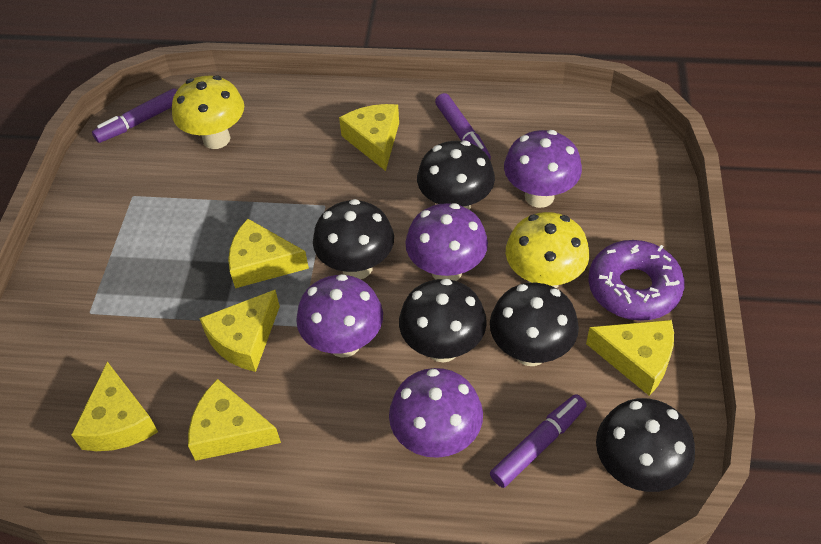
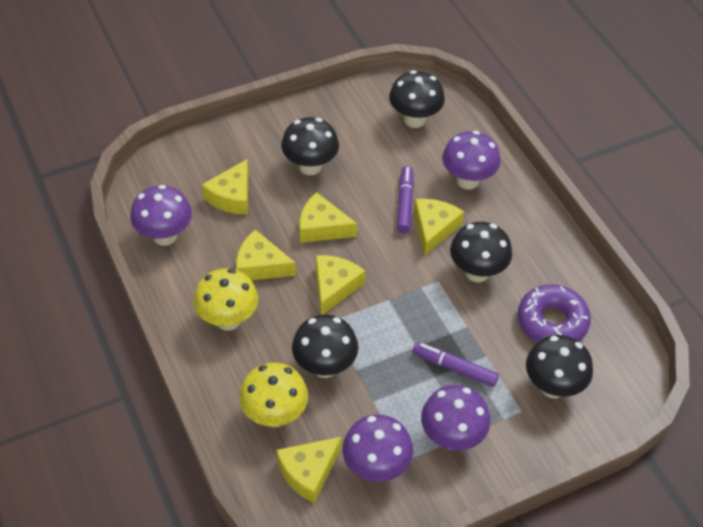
purple marker: [92,88,177,143] [435,93,491,159] [490,394,587,488] = 3 -> [397,166,414,233] [412,342,499,387] = 2

